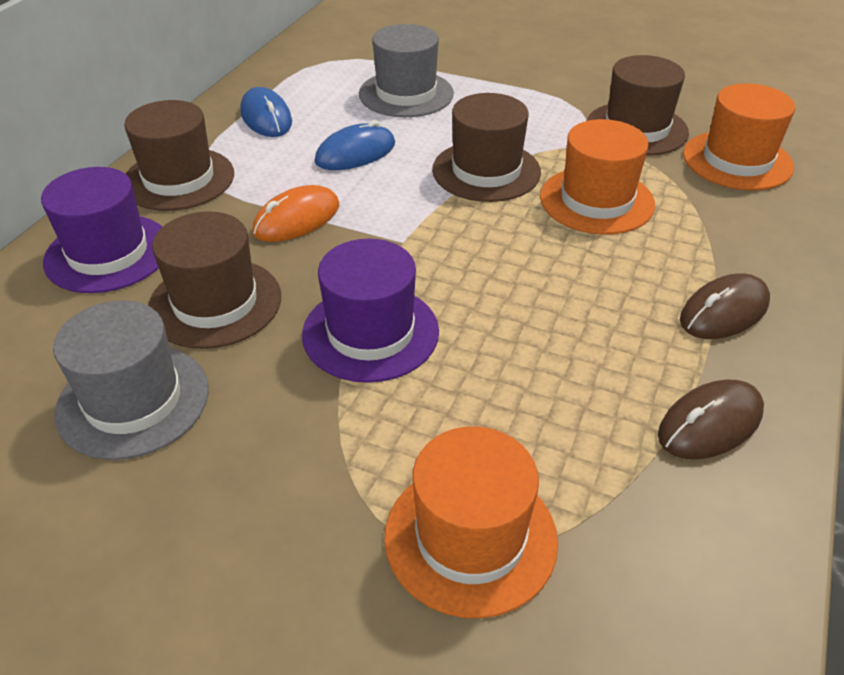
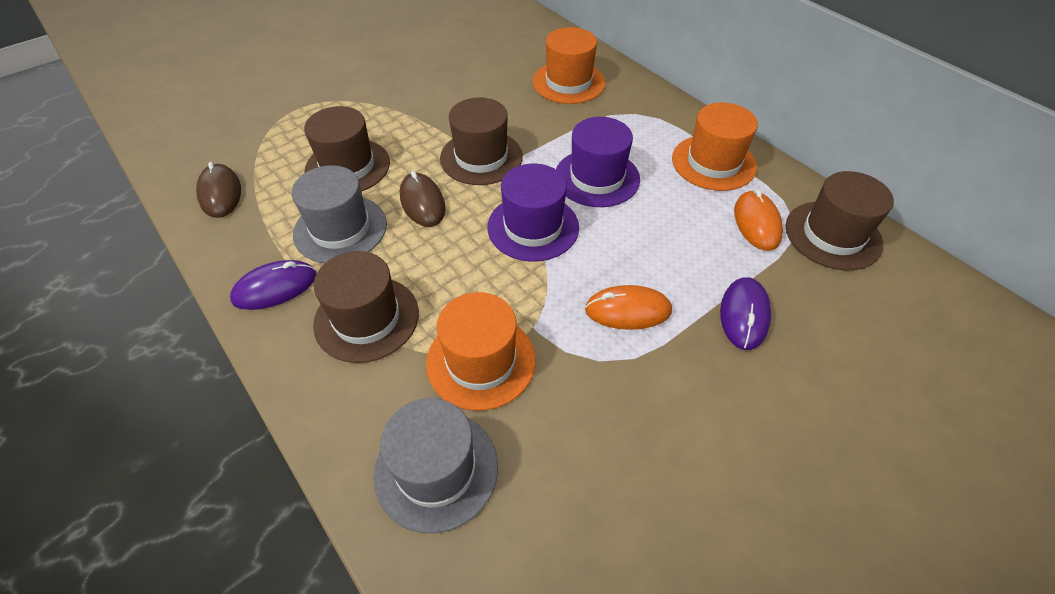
blue mouse: [240,87,292,137] [315,120,395,170] = 2 -> none = 0
orange mouse: [252,185,339,242] = 1 -> [585,285,672,330] [734,189,783,251] = 2
purple mouse: none = 0 -> [230,260,317,310] [720,277,771,350] = 2

